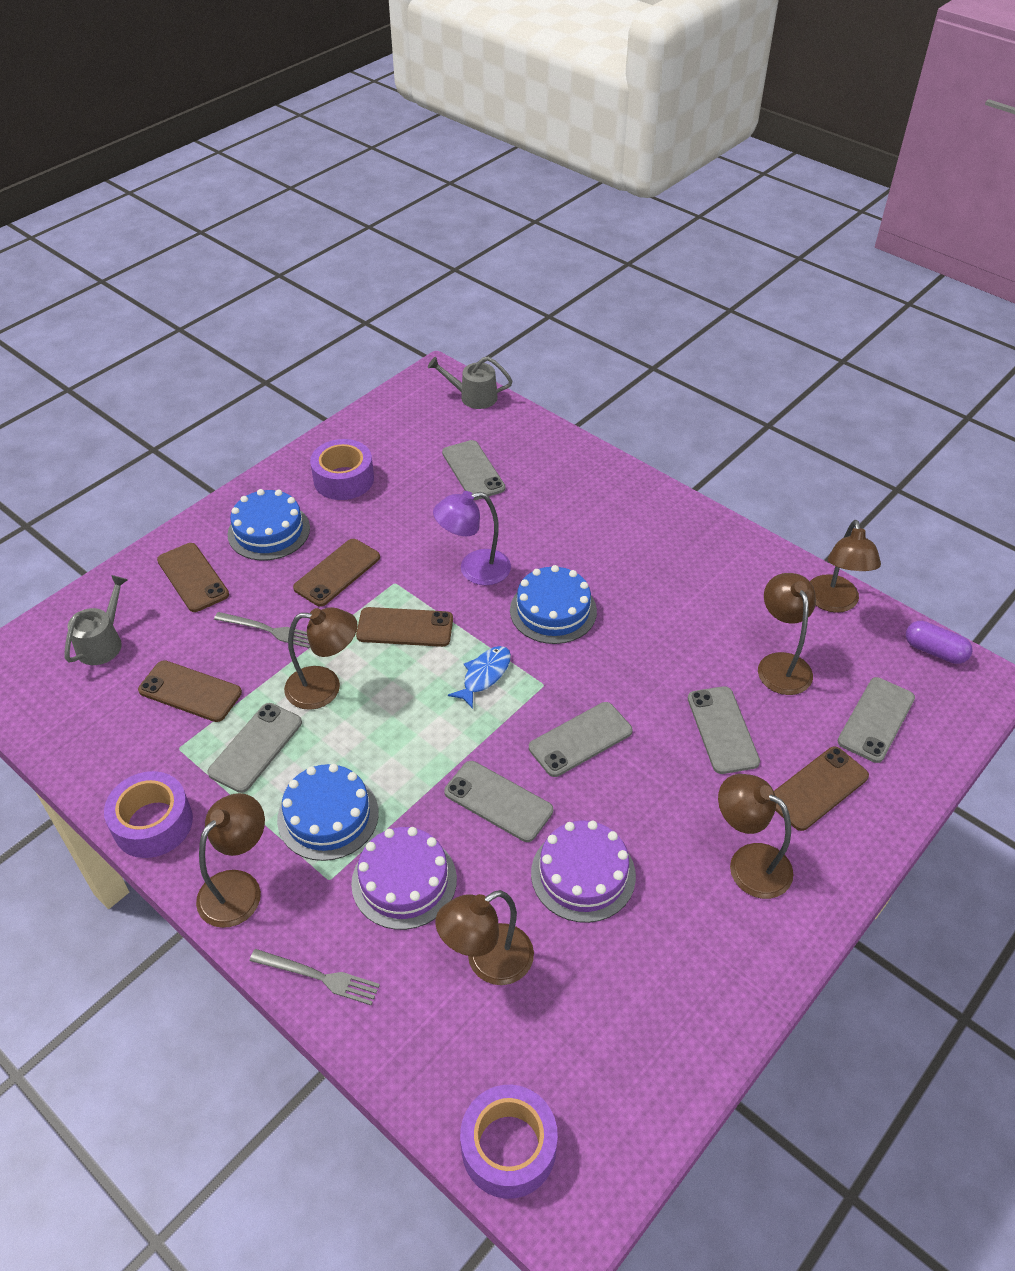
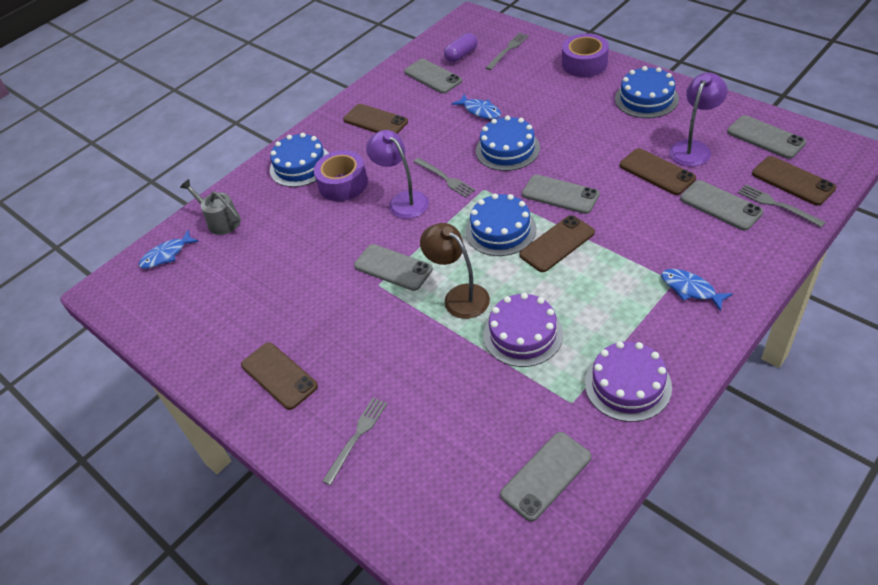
blue cake: [228,489,310,561] [277,764,379,861] [510,565,597,644] = 3 -> [270,133,329,187] [466,194,536,256] [476,116,540,171] [615,66,679,118] = 4
blue fish: [448,646,511,709] = 1 -> [139,230,199,269] [452,94,501,119] [661,269,733,311] = 3
brown lamp: [196,793,265,928] [284,607,358,710] [435,890,534,985] [718,774,793,899] [758,573,816,695] [810,520,881,613] = 6 -> [420,223,490,319] = 1
grey fork: [214,612,310,648] [249,949,380,1005] = 2 -> [322,398,387,485] [413,158,475,197] [486,33,529,70] [738,184,826,228] = 4
grey watering can: [65,575,128,665] [428,357,512,409] = 2 -> [180,179,241,235] = 1
purple lamp: [433,491,511,585] = 1 -> [366,130,429,219] [670,72,728,166] = 2
purple tape: [104,771,193,858] [310,439,374,500] [460,1085,558,1199] = 3 -> [314,150,368,201] [562,33,609,77] = 2

